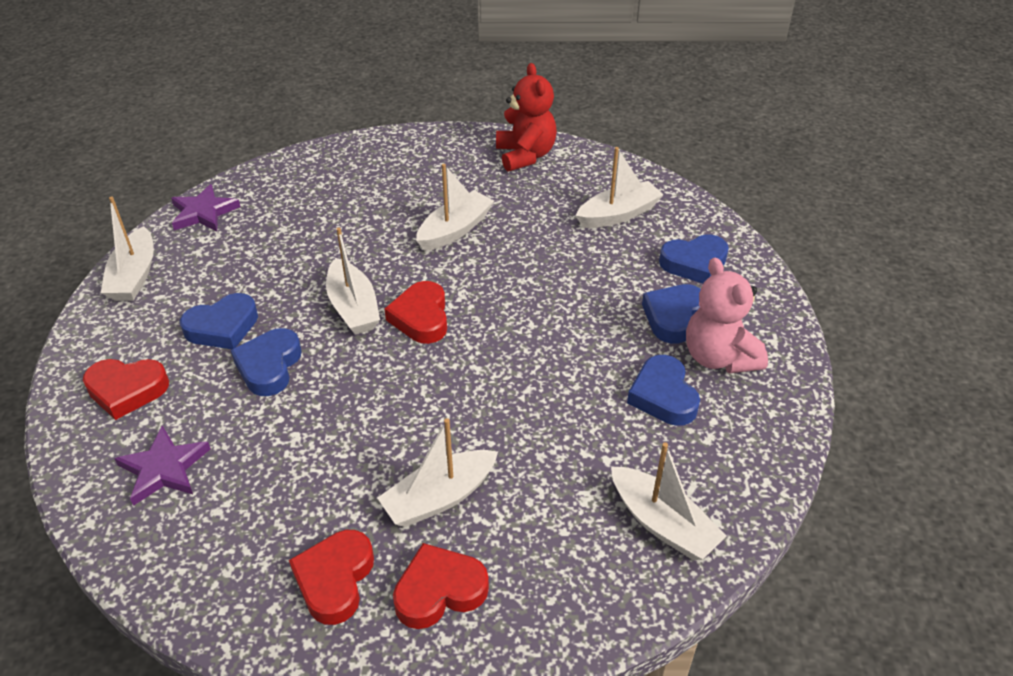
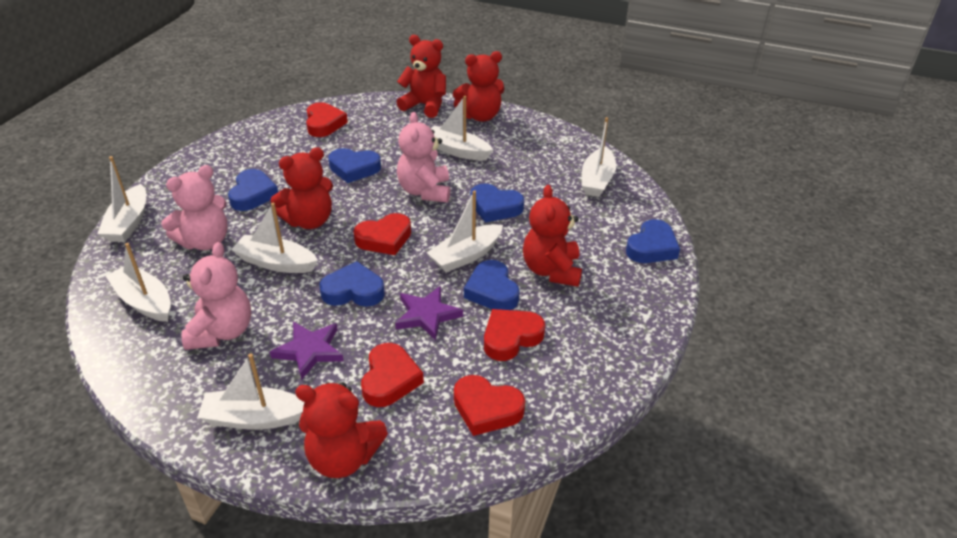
blue heart: [180,293,258,349] [231,328,302,396] [627,355,700,426] [642,284,701,344] [659,234,729,283] = 5 -> [228,169,278,211] [320,261,385,307] [328,148,381,183] [464,260,520,310] [470,183,524,223] [626,219,680,263] = 6
pink teddy bear: [686,258,768,373] = 1 -> [161,165,228,250] [182,242,251,350] [397,112,450,202] = 3
red heart: [83,359,169,420] [289,530,374,625] [384,281,447,344] [393,543,489,629] = 4 -> [306,102,348,137] [353,213,411,255] [361,343,424,407] [454,375,525,436] [484,309,545,361] = 5
red teddy bear: [496,63,557,171] = 1 -> [270,147,333,229] [295,382,388,478] [396,35,446,118] [453,51,505,122] [523,185,582,287] = 5
white boat: [101,196,154,301] [326,227,380,335] [377,418,498,527] [416,164,494,251] [576,147,664,228] [611,442,726,560] = 6 -> [97,156,146,242] [106,243,171,322] [197,354,305,430] [231,203,318,273] [427,190,503,272] [431,96,493,160] [582,117,616,197] = 7

